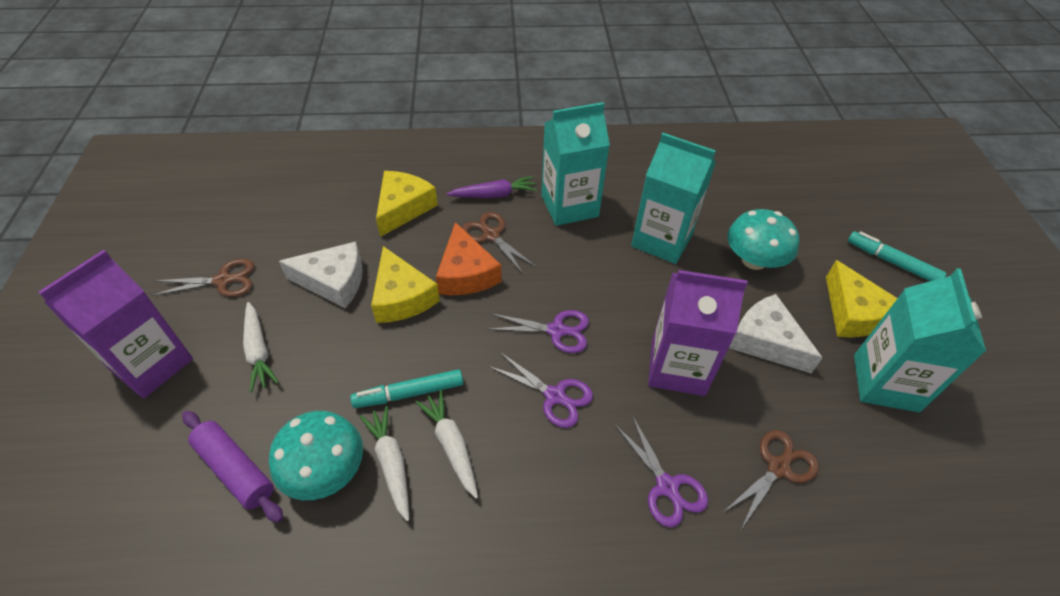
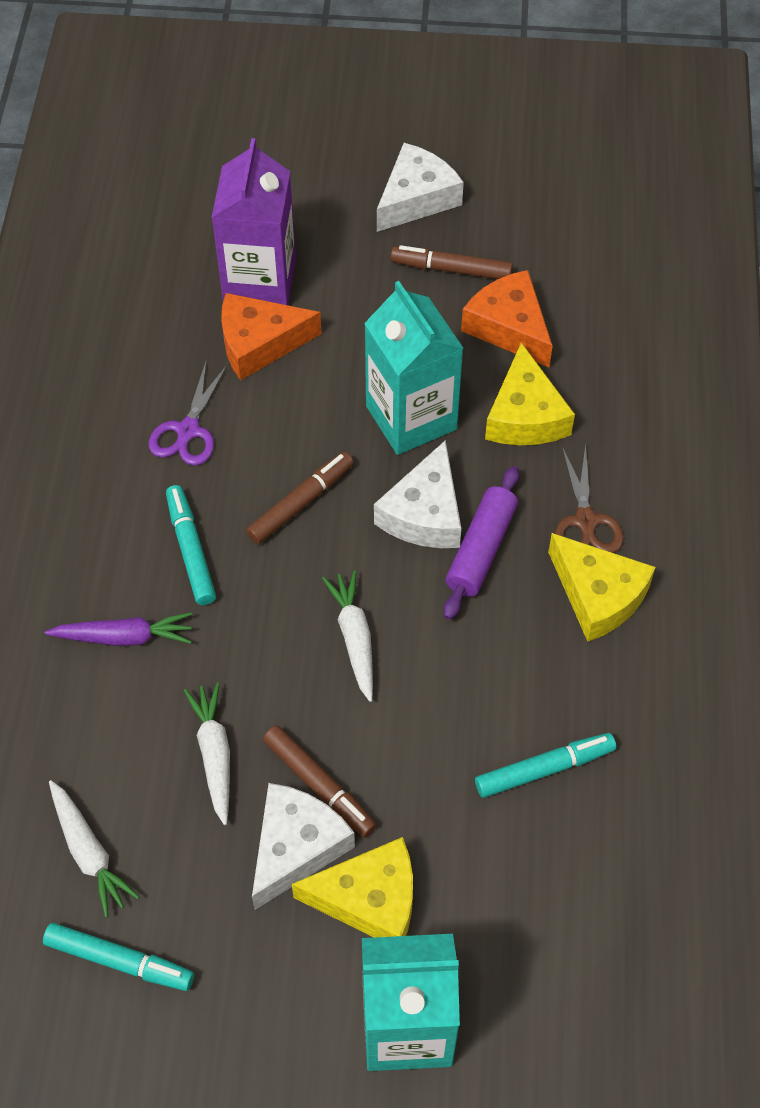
brown marker: none = 0 -> [246,452,354,544] [263,725,377,838] [391,245,513,279] = 3
brown scissors: [152,258,254,297] [462,212,536,274] [725,430,819,529] = 3 -> [555,444,624,553] = 1
orange cheese: [436,222,502,295] = 1 -> [221,293,322,380] [461,270,553,367] = 2
purple carton: [38,250,193,399] [648,270,748,396] = 2 -> [211,138,296,305] = 1
purple scissors: [487,310,589,353] [489,352,593,428] [615,415,708,527] = 3 -> [149,359,228,466] = 1
turquoise carton: [541,102,610,226] [631,133,716,264] [854,268,986,412] = 3 -> [362,934,460,1071] [364,281,464,455] = 2
turquoise marker: [350,369,463,408] [848,231,946,281] = 2 -> [43,923,194,991] [166,485,216,605] [475,733,616,798] = 3
turquoise mushroom: [269,411,363,500] [727,209,800,270] = 2 -> none = 0
white cheese: [279,241,363,308] [729,294,823,373] = 2 -> [252,783,355,910] [374,440,461,548] [377,143,464,232] = 3

